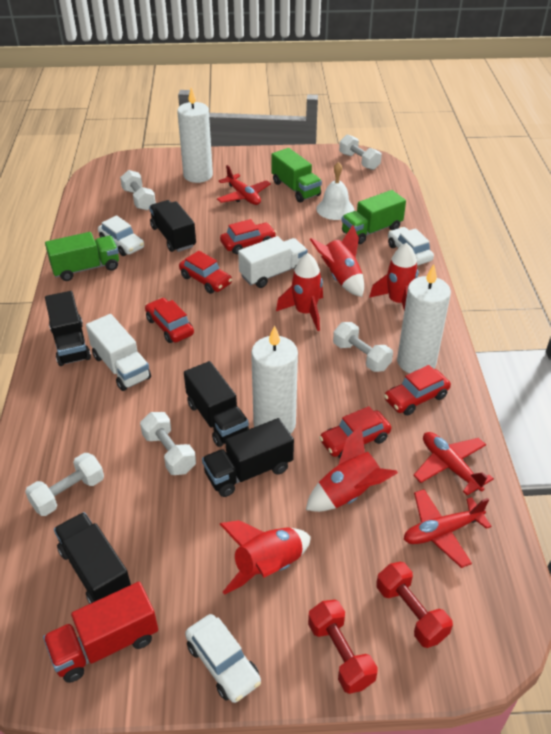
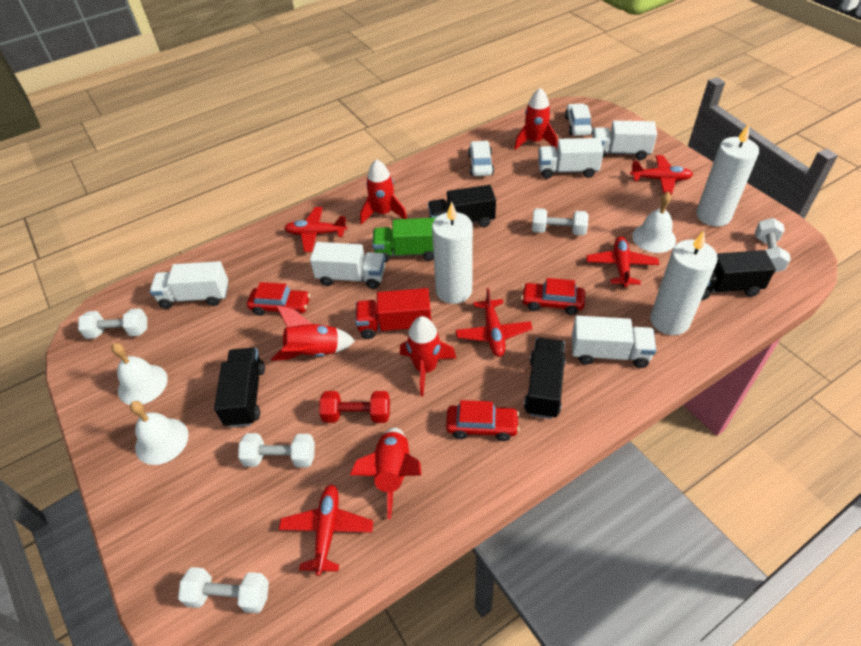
black truck: [45,291,91,366] [54,512,131,604] [149,200,196,252] [184,361,249,447] [202,418,294,497] = 5 -> [214,348,265,428] [428,185,496,227] [524,338,566,419] [701,250,776,301] = 4
green truck: [45,232,119,281] [271,148,322,203] [341,190,406,244] = 3 -> [372,217,437,263] = 1
red car: [145,298,194,343] [179,251,232,294] [220,219,276,254] [319,406,391,458] [384,365,451,416] = 5 -> [247,282,310,316] [446,400,519,441] [521,278,585,315] = 3
red dumbbell: [308,600,378,694] [376,562,453,648] = 2 -> [319,391,390,423] = 1
red plane: [217,165,271,205] [404,489,492,568] [413,432,494,495] = 3 -> [279,484,373,576] [284,207,347,252] [456,288,533,357] [586,236,659,288] [630,155,693,195] = 5
white bell: [316,162,355,220] = 1 -> [111,343,168,405] [130,401,189,465] [632,192,676,253] = 3
white car: [98,215,144,256] [185,614,261,703] [388,227,434,265] = 3 -> [468,141,494,176] [565,103,593,136] = 2
white truck: [86,314,151,391] [238,236,308,288] = 2 -> [150,261,228,309] [310,242,385,289] [538,138,604,179] [572,316,656,368] [592,121,657,160] = 5

